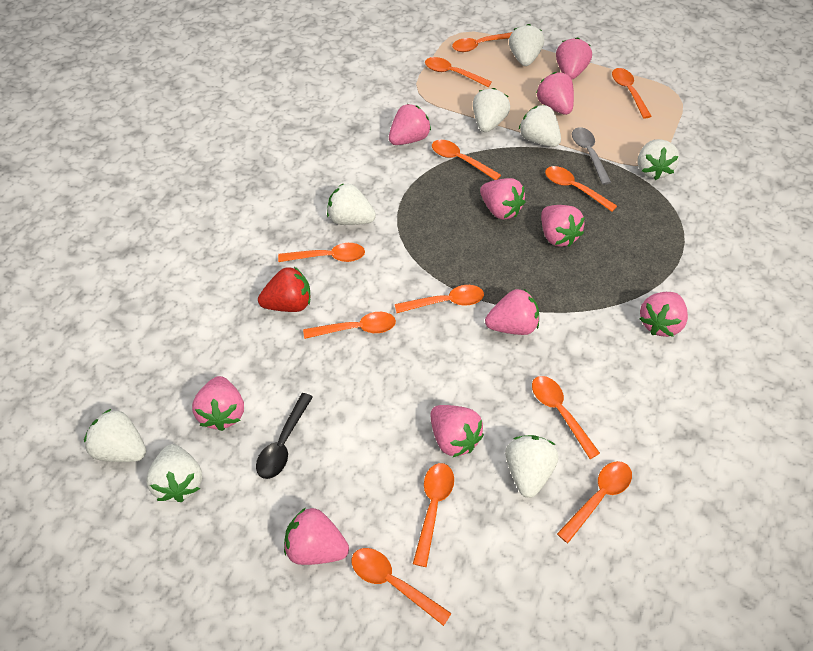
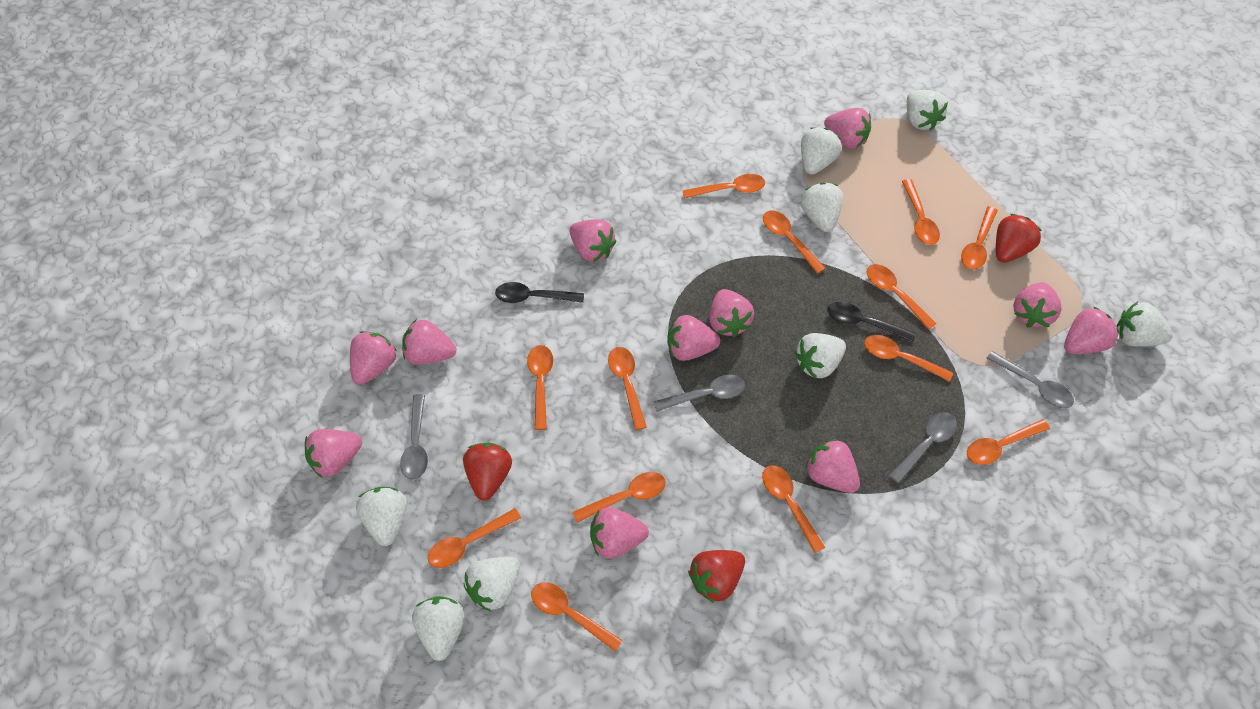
black spoon: [256,393,313,479] = 1 -> [495,282,584,303] [828,302,916,342] = 2
grey spoon: [572,127,612,185] = 1 -> [400,394,428,480] [654,375,745,412] [889,412,957,484] [986,351,1074,408] = 4
orange spoon: [278,243,365,262] [303,312,396,339] [352,548,452,626] [395,285,484,313] [413,463,454,567] [425,57,492,87] [432,140,501,180] [452,32,512,52] [532,376,600,459] [545,166,617,212] [557,461,632,543] [612,68,652,119] = 12 -> [428,508,521,568] [527,345,553,430] [531,582,623,651] [572,472,666,523] [608,347,647,430] [682,174,765,199] [762,465,825,553] [763,210,825,274] [864,335,953,382] [867,264,936,330] [902,179,940,245] [961,206,998,269] [967,419,1050,465] = 13
pink strawberry: [192,376,244,431] [284,508,349,565] [389,104,431,145] [430,405,484,457] [480,178,526,220] [485,289,539,335] [536,72,574,115] [541,205,584,247] [556,37,592,80] [639,292,688,337] = 10 -> [305,429,362,478] [350,331,397,385] [402,320,457,365] [569,219,616,262] [590,507,649,559] [667,315,720,361] [709,289,754,337] [805,439,860,493] [824,108,871,149] [1013,282,1062,327] [1064,307,1120,354] = 11
red strawberry: [258,267,310,312] = 1 -> [463,443,512,501] [688,550,745,603] [996,214,1042,263] = 3

